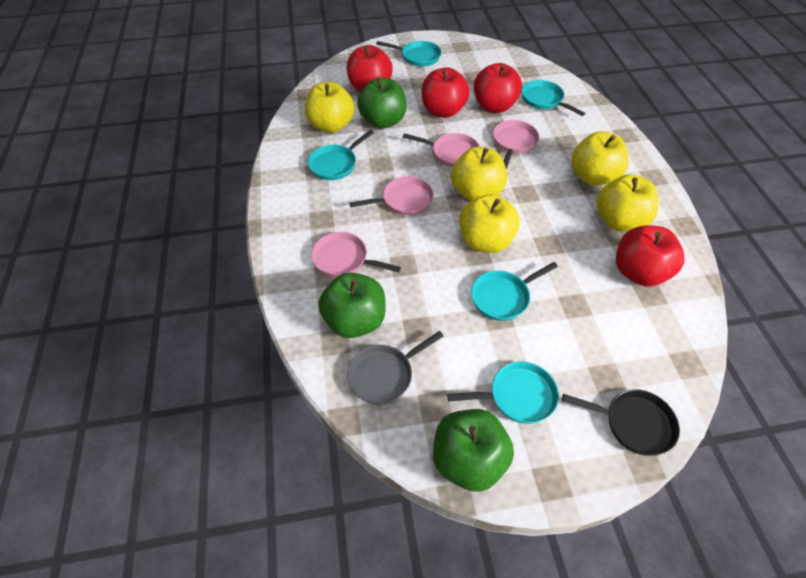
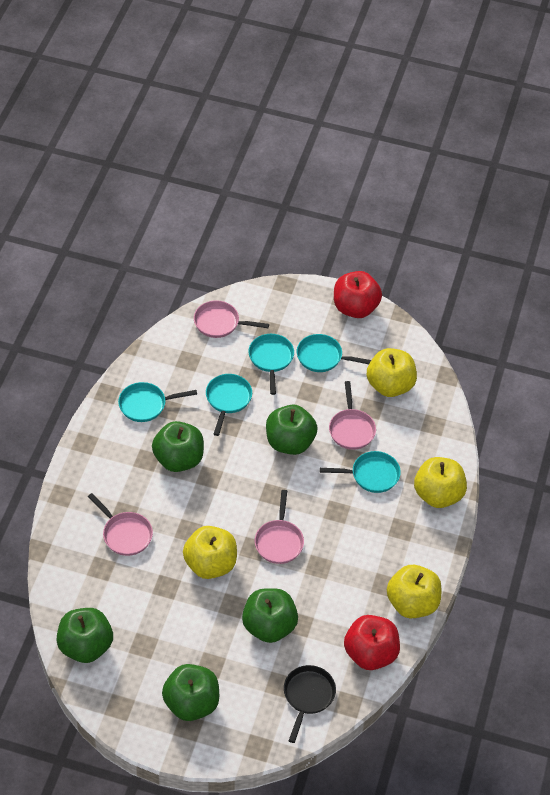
green apple: [318,273,386,338] [357,78,407,129] [433,409,514,492] = 3 -> [56,608,113,663] [152,421,204,472] [162,664,219,721] [242,588,298,643] [266,405,318,455] = 5
grey pan: [347,331,444,405] = 1 -> none = 0
red apple: [347,45,393,92] [422,67,470,118] [474,63,522,113] [616,225,684,287] = 4 -> [334,271,382,318] [344,615,400,670] = 2
yellow apple: [305,82,355,133] [451,147,507,201] [459,194,520,253] [571,131,629,186] [597,174,659,231] = 5 -> [183,526,237,579] [367,348,417,397] [387,565,441,618] [414,457,467,508] = 4

